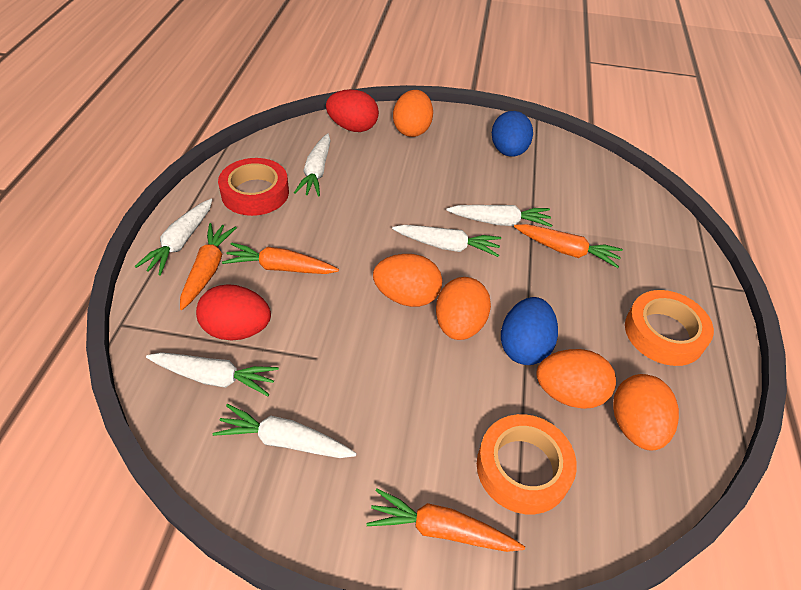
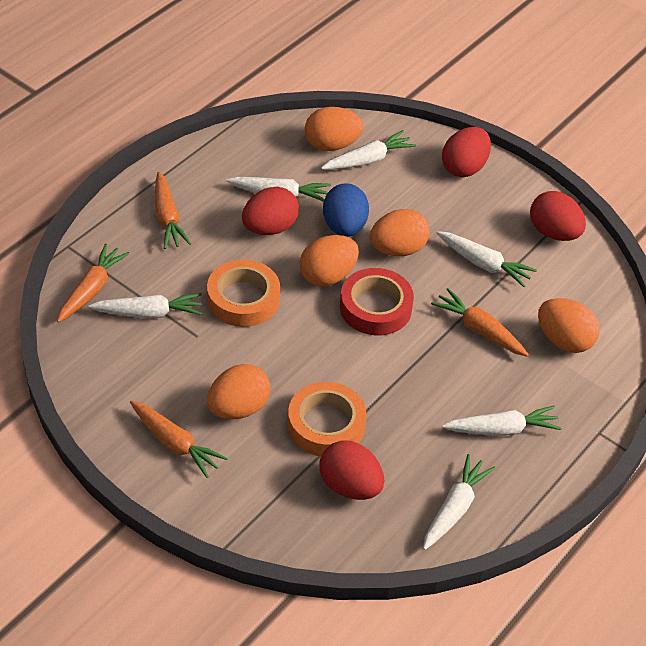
blue egg: [492,111,533,157] [501,297,558,365] = 2 -> [323,183,369,237] = 1
red egg: [196,284,271,340] [326,89,379,132] = 2 -> [242,187,299,235] [319,440,384,500] [442,127,491,177] [530,191,586,241] = 4

